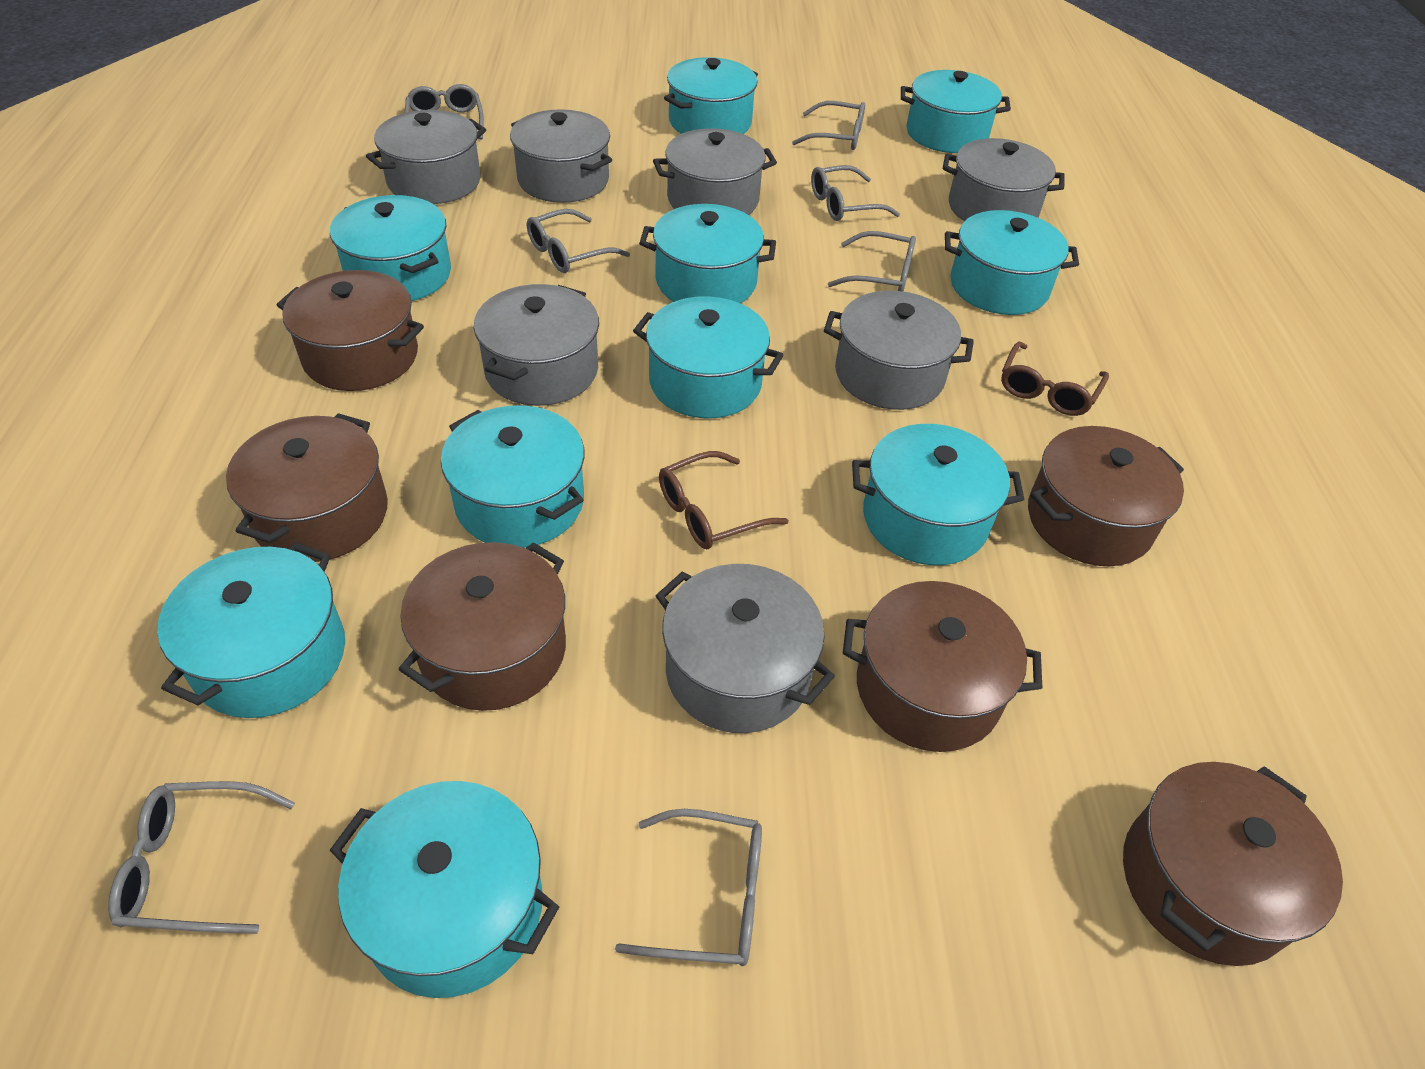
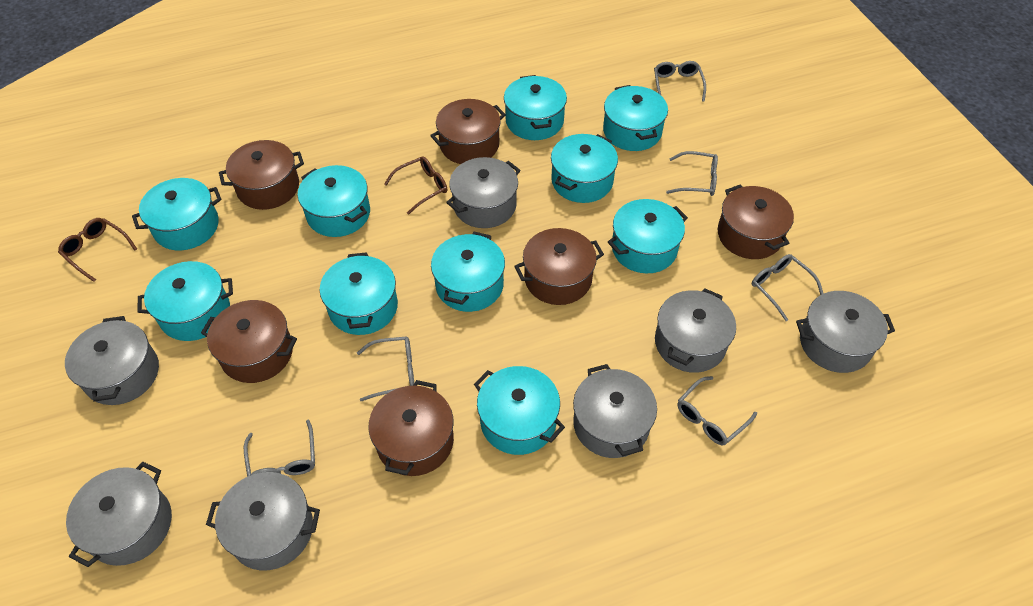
grey glasses: [108,781,295,934] [405,84,484,139] [527,209,630,273] [615,809,762,966] [792,101,865,150] [811,165,900,221] [828,231,916,292] = 7 -> [244,420,315,477] [357,336,414,401] [654,61,706,102] [666,151,718,196] [677,376,757,445] [752,254,824,321] = 6

